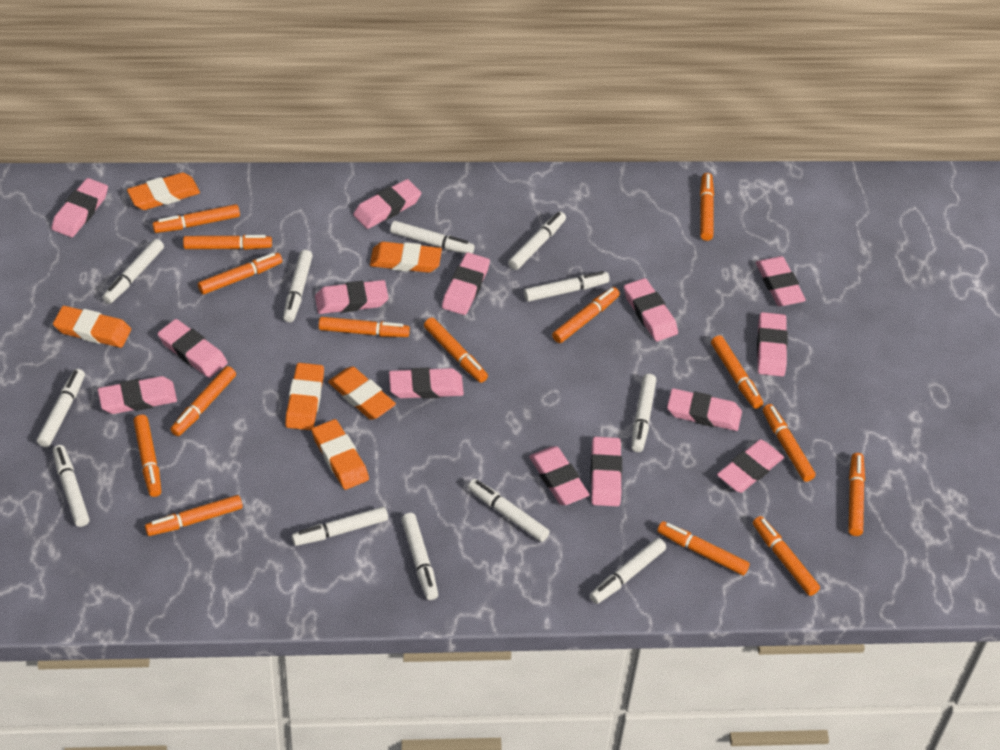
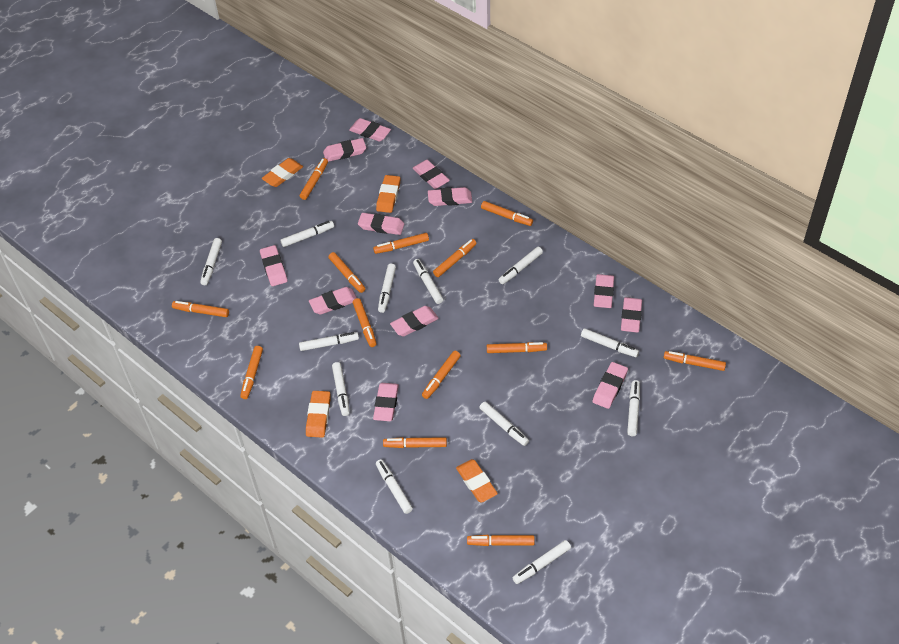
orange eraser: [53,306,131,348] [127,173,200,210] [285,363,324,430] [312,419,369,490] [328,366,396,420] [370,242,442,273] = 6 -> [262,158,303,187] [306,391,330,438] [376,175,400,213] [456,459,498,503] = 4
orange marker: [134,415,161,497] [145,495,243,536] [152,204,240,233] [170,366,236,436] [183,235,272,250] [198,253,282,294] [319,317,410,337] [424,317,488,383] [552,287,620,343] [657,521,750,576] [700,173,714,241] [711,335,763,409] [753,516,820,596] [763,404,816,482] [849,453,865,536] = 15 -> [172,301,229,317] [240,346,263,399] [300,158,328,200] [329,252,365,293] [353,298,377,347] [373,233,429,254] [383,437,447,448] [422,351,461,399] [433,239,477,277] [467,535,535,546] [481,201,533,226] [487,342,547,353] [664,351,726,371] = 13
pink eraser: [51,178,108,237] [98,376,177,414] [158,319,228,378] [315,280,389,314] [353,179,421,229] [389,368,464,399] [442,252,490,315] [529,446,590,505] [590,437,622,506] [624,278,678,341] [667,388,742,431] [717,439,784,493] [756,256,806,306] [757,312,788,376] = 14 -> [260,245,287,286] [309,287,357,315] [323,138,366,162] [349,118,391,142] [358,213,404,235] [373,383,399,421] [390,306,439,336] [413,160,450,189] [428,187,472,206] [593,362,628,409] [594,274,614,308] [621,297,642,333] = 12

